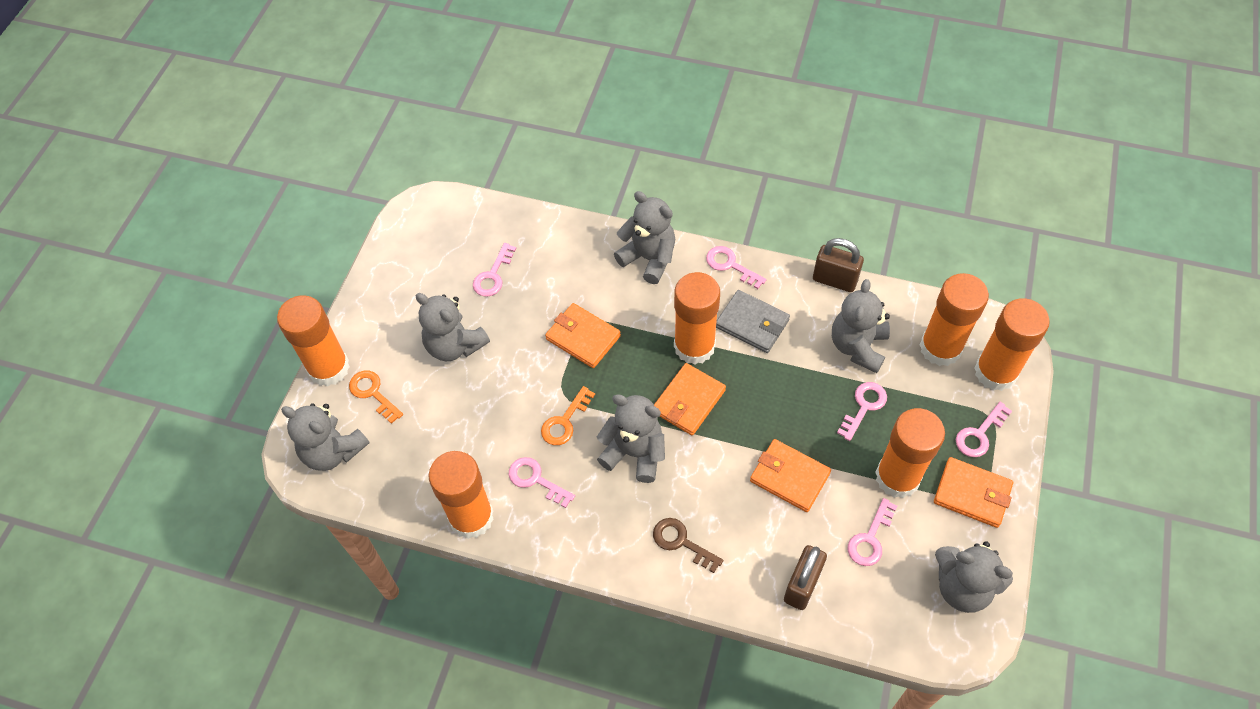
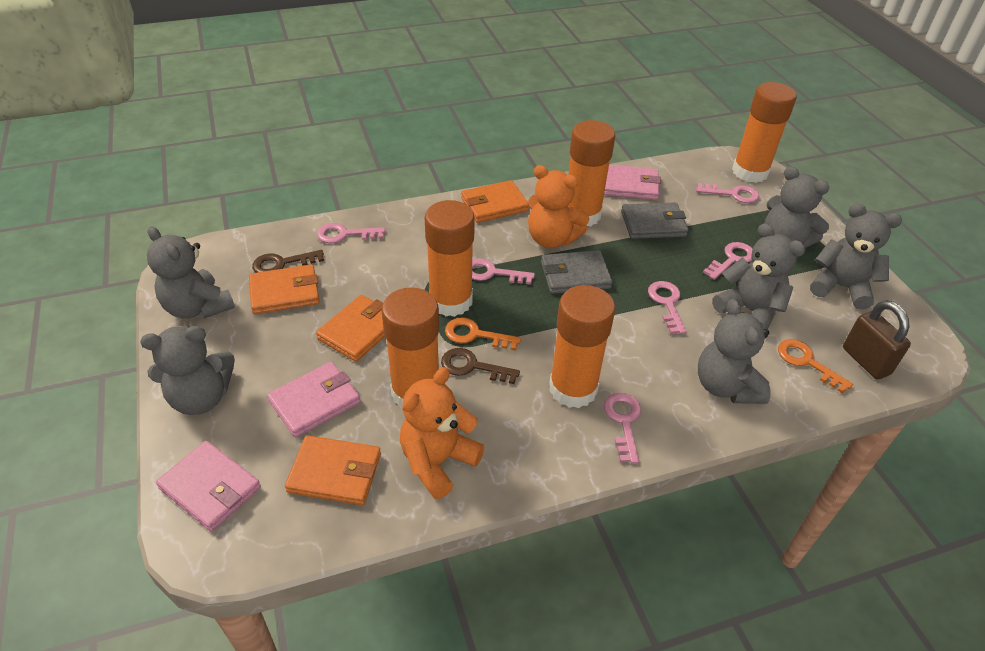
brown key: [653,518,723,573] = 1 -> [252,250,324,273] [441,348,520,384] = 2
brown padlock: [784,545,827,610] [813,238,864,292] = 2 -> [843,300,911,380] = 1
grey wallet: [716,290,790,353] = 1 -> [541,250,612,294] [621,203,688,239] = 2
orange glue stick: [277,295,350,387] [428,451,494,539] [674,272,720,365] [875,408,945,498] [920,273,989,366] [974,298,1050,391] = 6 -> [382,287,439,408] [425,200,475,317] [549,285,615,408] [568,120,615,226] [732,82,797,183] = 5
orange teddy bear: none = 0 -> [400,367,485,499] [528,165,589,248] = 2
pink wallet: none = 0 -> [156,441,261,531] [267,362,360,437] [604,165,661,200] = 3

